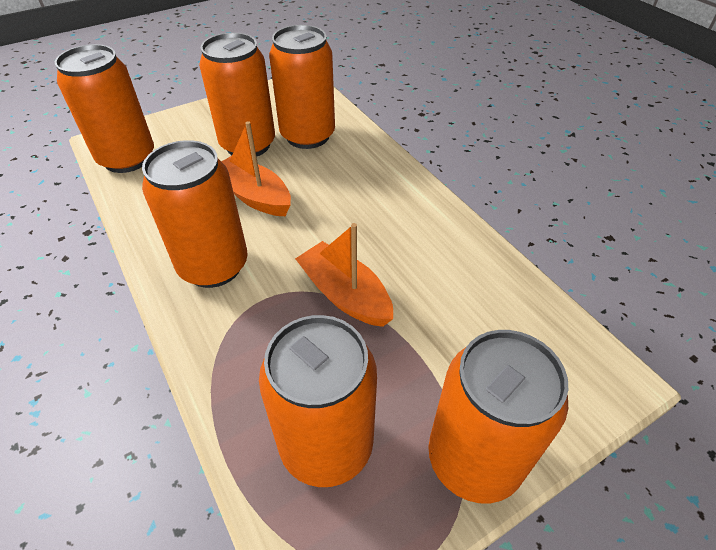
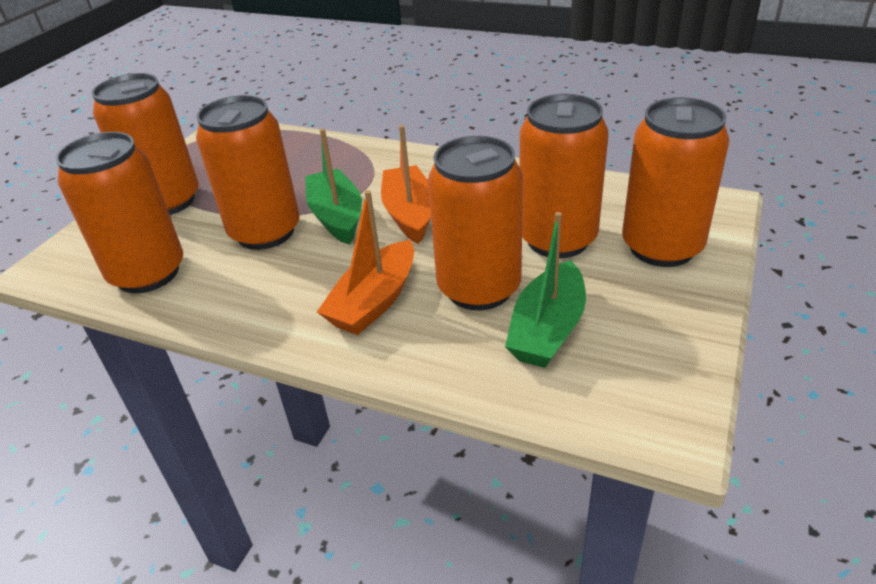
green boat: none = 0 -> [305,128,362,245] [505,212,586,368] = 2

